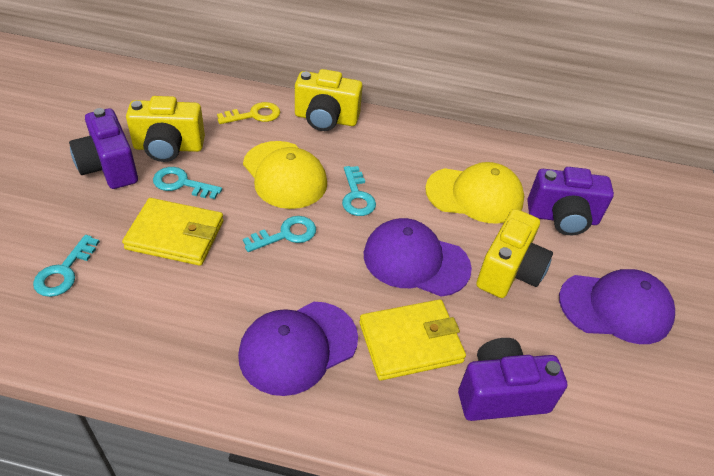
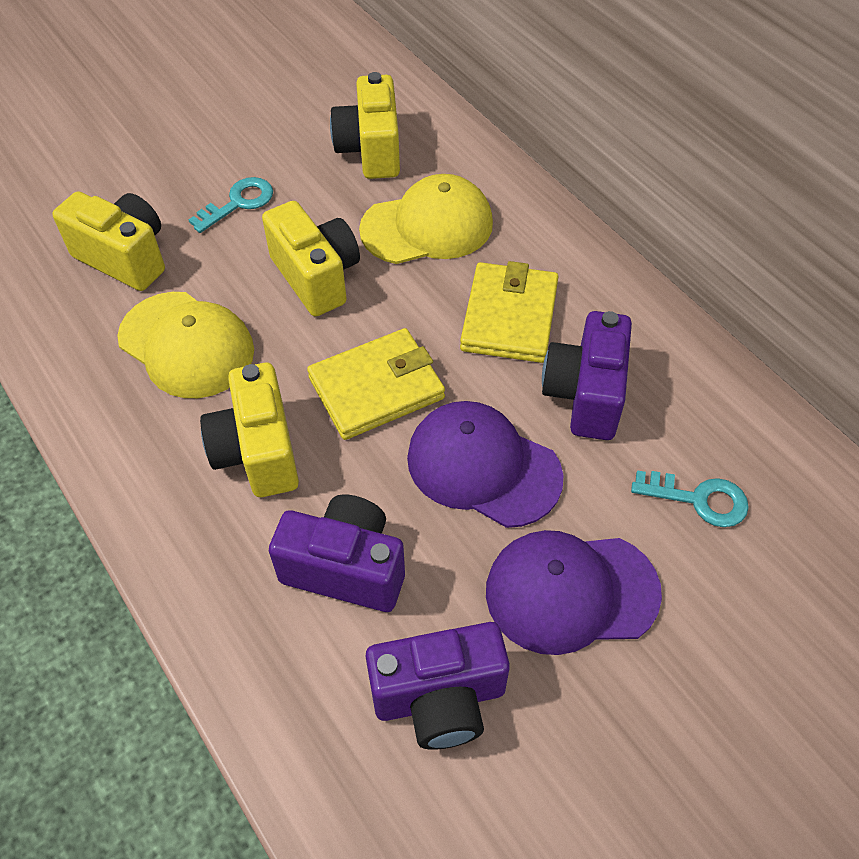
purple cap: [238,302,358,396] [364,218,472,297] [559,269,675,344] = 3 -> [407,401,564,528] [486,530,662,655] = 2
turquoise key: [33,235,100,297] [153,167,222,199] [243,216,316,252] [342,166,376,216] = 4 -> [189,177,273,233] [631,470,749,527] = 2
yellow camera: [126,96,205,162] [295,69,363,131] [476,209,553,298] = 3 -> [52,191,165,291] [200,363,299,497] [262,201,360,317] [330,72,400,179] = 4
yellow key: [217,102,280,124] = 1 -> none = 0

